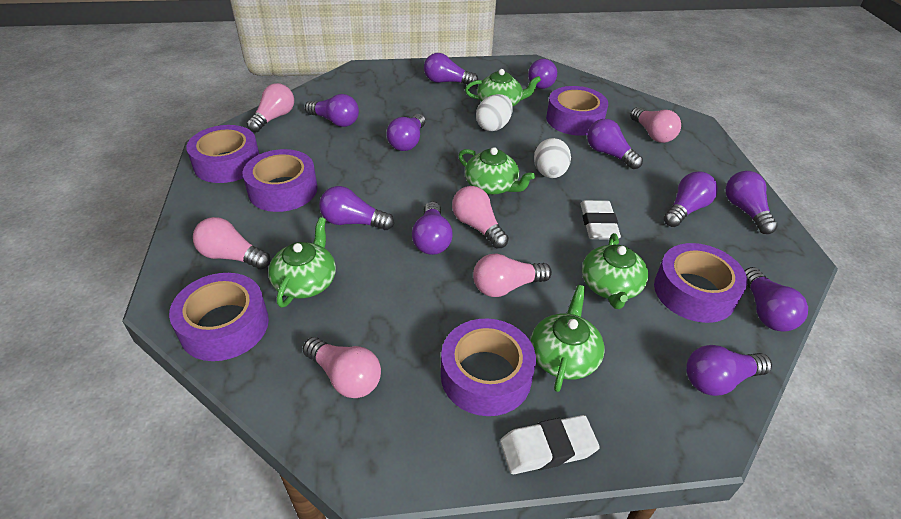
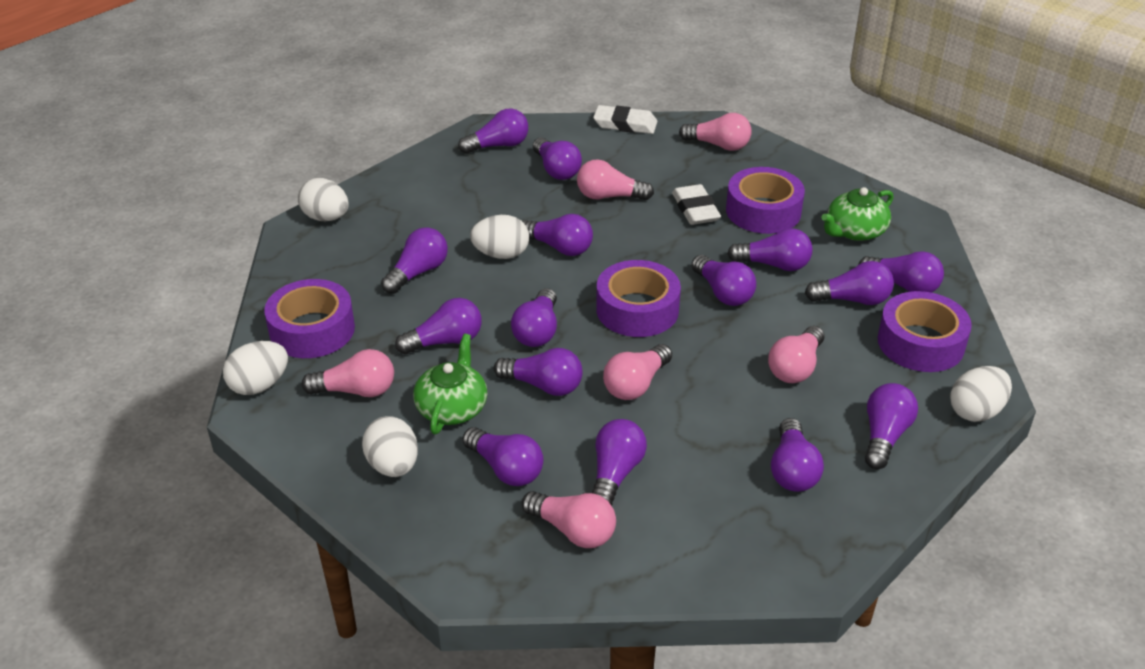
green teapot: [268,217,336,308] [459,147,535,195] [465,69,541,106] [531,285,605,392] [582,233,648,309] = 5 -> [413,334,487,434] [821,187,894,241] = 2
purple light bulb: [305,94,359,127] [319,186,394,230] [386,114,425,151] [412,202,453,255] [424,53,478,86] [528,59,557,89] [587,119,643,169] [664,172,718,227] [686,345,772,396] [725,171,778,234] [745,267,808,332] = 11 -> [381,227,448,294] [395,298,482,354] [458,108,528,154] [463,427,544,486] [494,348,583,396] [511,288,557,347] [522,214,593,256] [533,137,582,180] [592,419,647,506] [691,255,756,306] [727,228,813,271] [771,418,824,492] [805,261,894,305] [858,251,944,293] [865,383,918,469] = 15
purple tape: [169,273,269,361] [186,125,259,183] [243,149,317,212] [441,319,536,416] [546,86,608,136] [654,243,747,323] = 6 -> [264,279,355,358] [596,260,681,337] [726,167,805,234] [877,291,972,372] = 4
white egg: [476,94,513,131] [534,138,571,178] = 2 -> [223,341,288,395] [298,178,349,221] [362,416,418,477] [470,215,529,259] [950,366,1012,422] = 5

